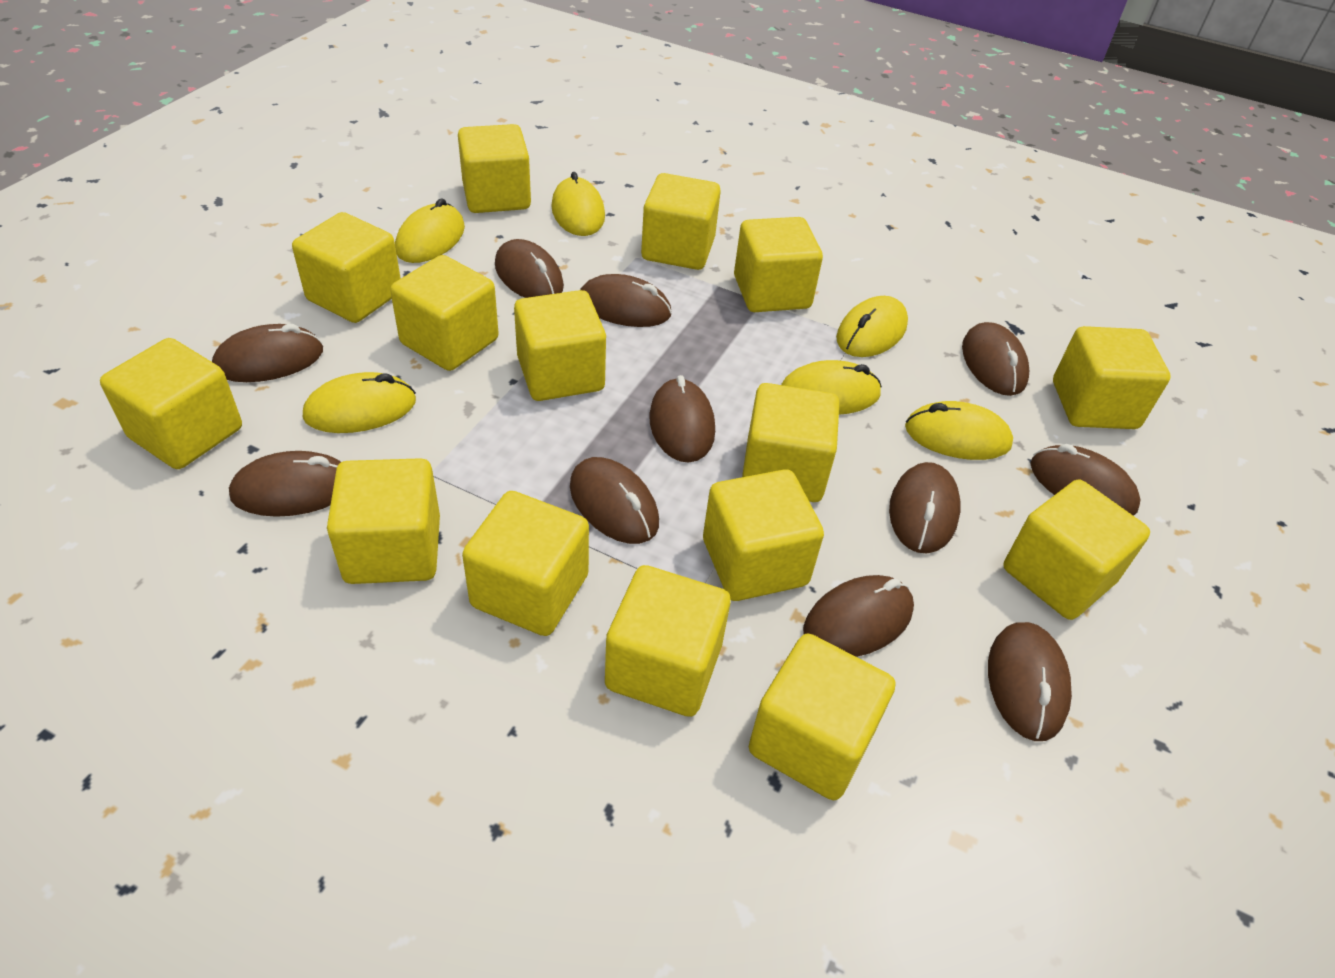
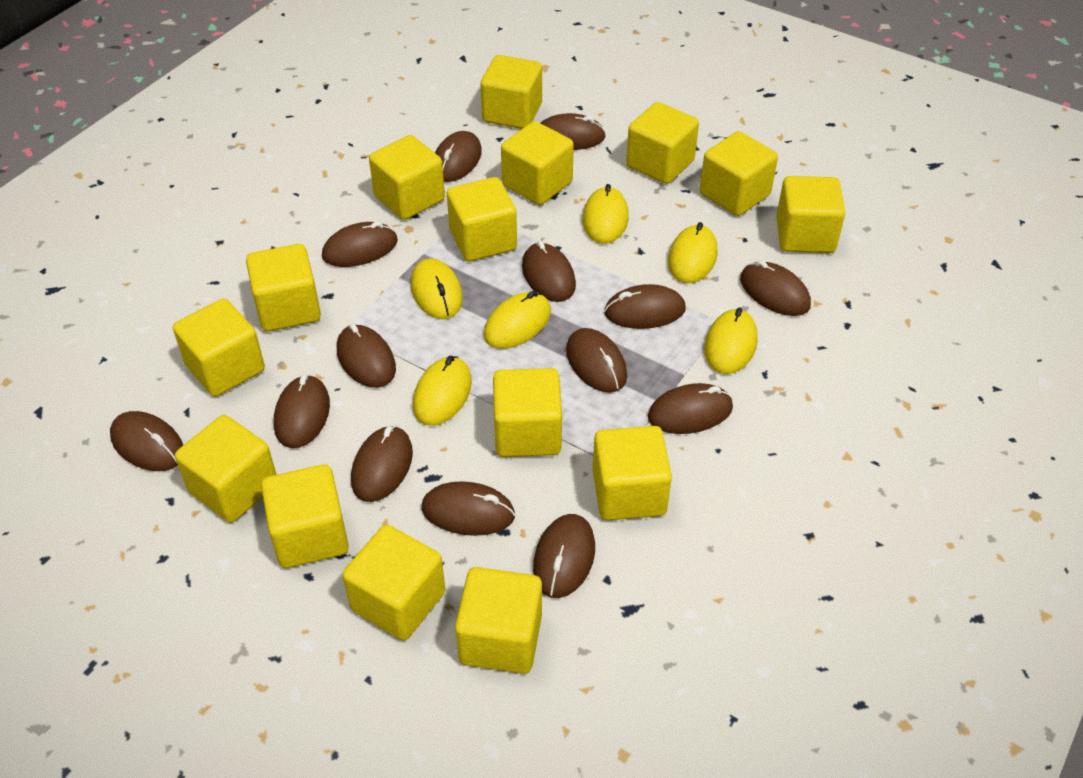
brown mouse: [212,324,323,382] [229,451,341,517] [495,239,564,298] [570,457,659,544] [580,274,672,327] [649,375,715,463] [803,575,914,657] [889,462,960,553] [962,322,1030,396] [988,622,1072,741] [1030,444,1141,516] = 11 -> [110,411,183,471] [274,375,330,448] [322,221,398,267] [337,324,396,388] [351,426,413,502] [422,481,515,536] [435,131,482,182] [522,241,576,302] [533,514,595,598] [541,113,606,150] [566,328,627,393] [604,284,686,329] [648,383,733,434] [740,260,811,316] = 14

